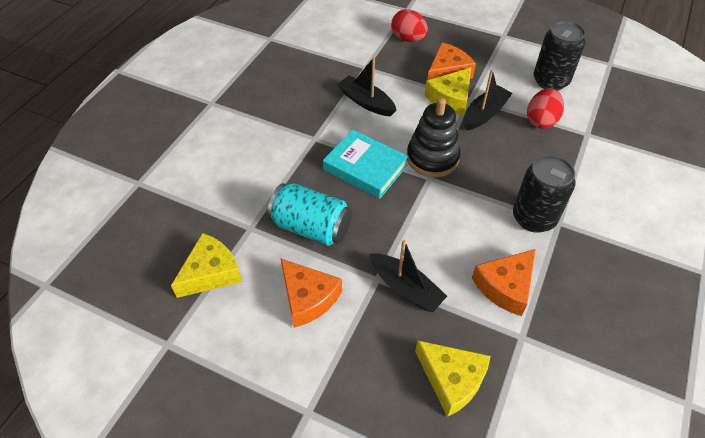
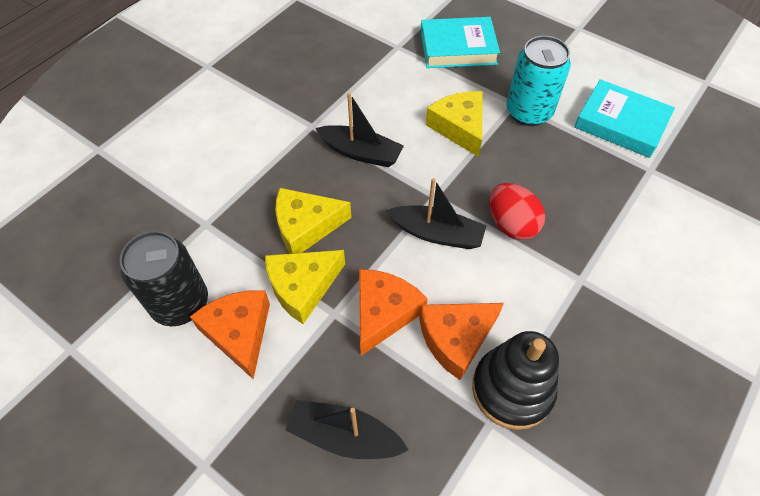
black can: [513,155,575,233] [534,21,586,91] = 2 -> [120,231,208,326] = 1
red egg: [391,9,428,42] [527,88,564,129] = 2 -> [489,183,545,240] = 1
turquoise book: [323,129,408,198] = 1 -> [421,17,500,68] [574,79,675,158] = 2

